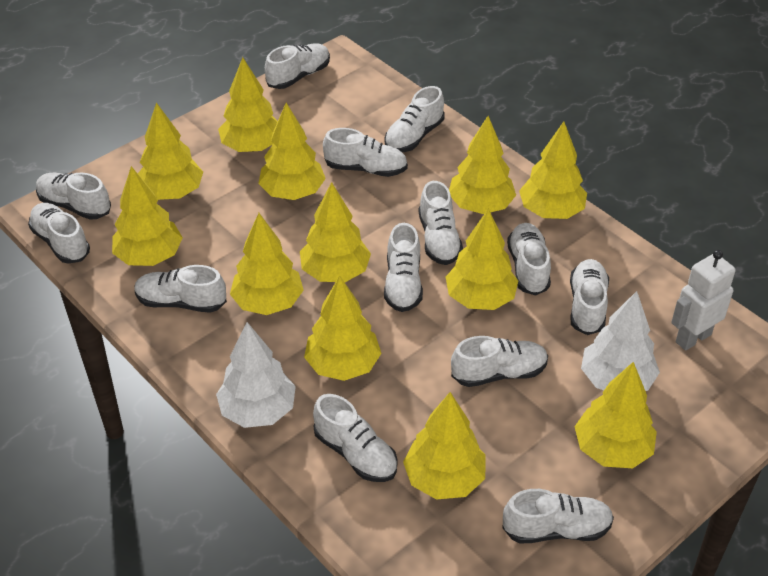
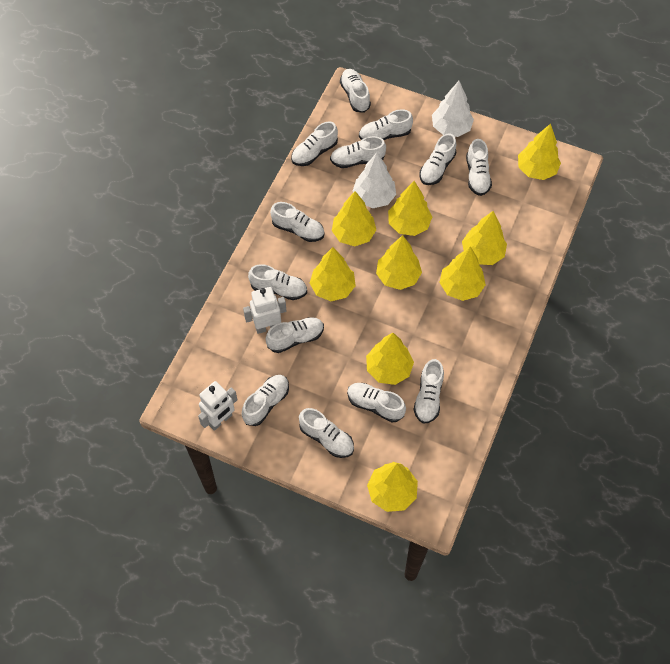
white robot: [671,250,736,351] = 1 -> [198,381,237,431] [243,287,286,334] = 2
yellow tree: [112,166,183,266] [138,103,203,200] [218,57,278,152] [230,213,304,315] [258,103,326,200] [300,182,371,282] [304,276,381,381] [403,392,486,500] [446,208,518,310] [449,116,516,214] [519,121,587,219] [574,362,657,468] = 12 -> [310,247,356,301] [332,191,376,246] [366,333,414,385] [367,462,418,512] [376,235,422,290] [388,181,432,236] [439,246,486,301] [462,211,507,265] [518,124,561,180] = 9

